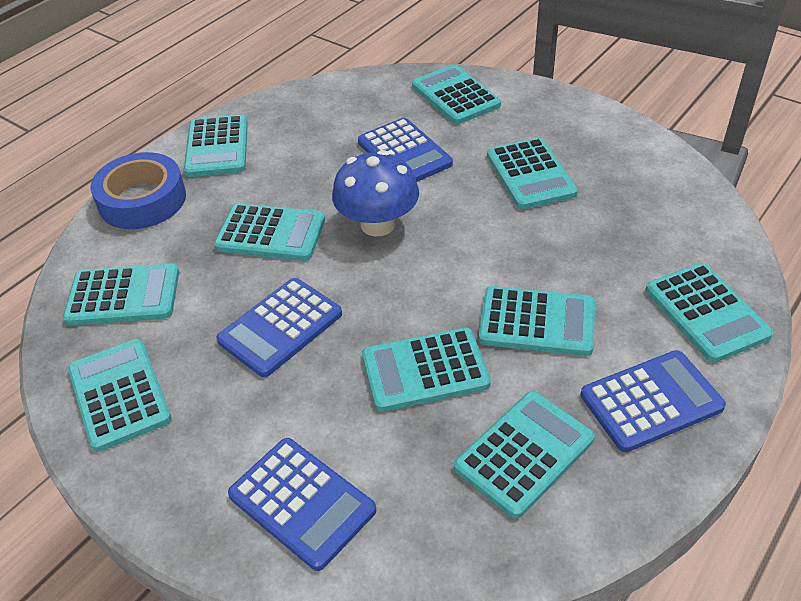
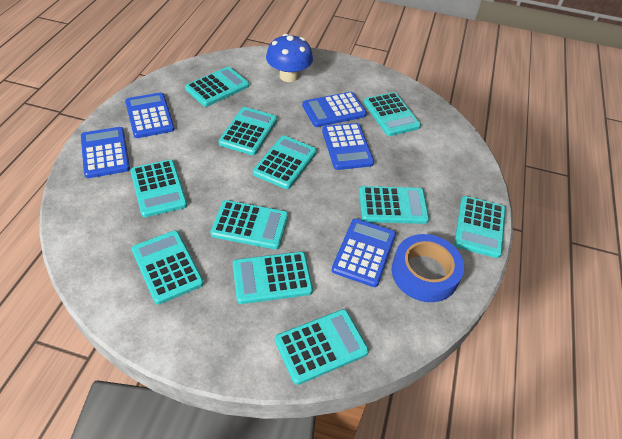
blue calculator: [217,278,342,377] [228,438,376,571] [358,118,453,182] [581,350,726,452] = 4 -> [81,127,130,178] [125,92,175,138] [302,92,367,127] [322,123,374,170] [332,218,396,287] = 5
turquoise calculator: [63,263,179,326] [68,339,172,452] [184,115,248,177] [214,203,325,261] [362,327,491,412] [412,64,501,124] [454,391,595,519] [479,286,595,356] [487,138,578,209] [646,263,773,363] = 10 -> [130,160,187,217] [131,230,204,304] [185,67,249,107] [210,200,288,249] [218,107,277,155] [233,252,313,304] [253,136,317,189] [275,309,369,385] [359,186,429,224] [364,92,421,136] [454,196,506,258] = 11

